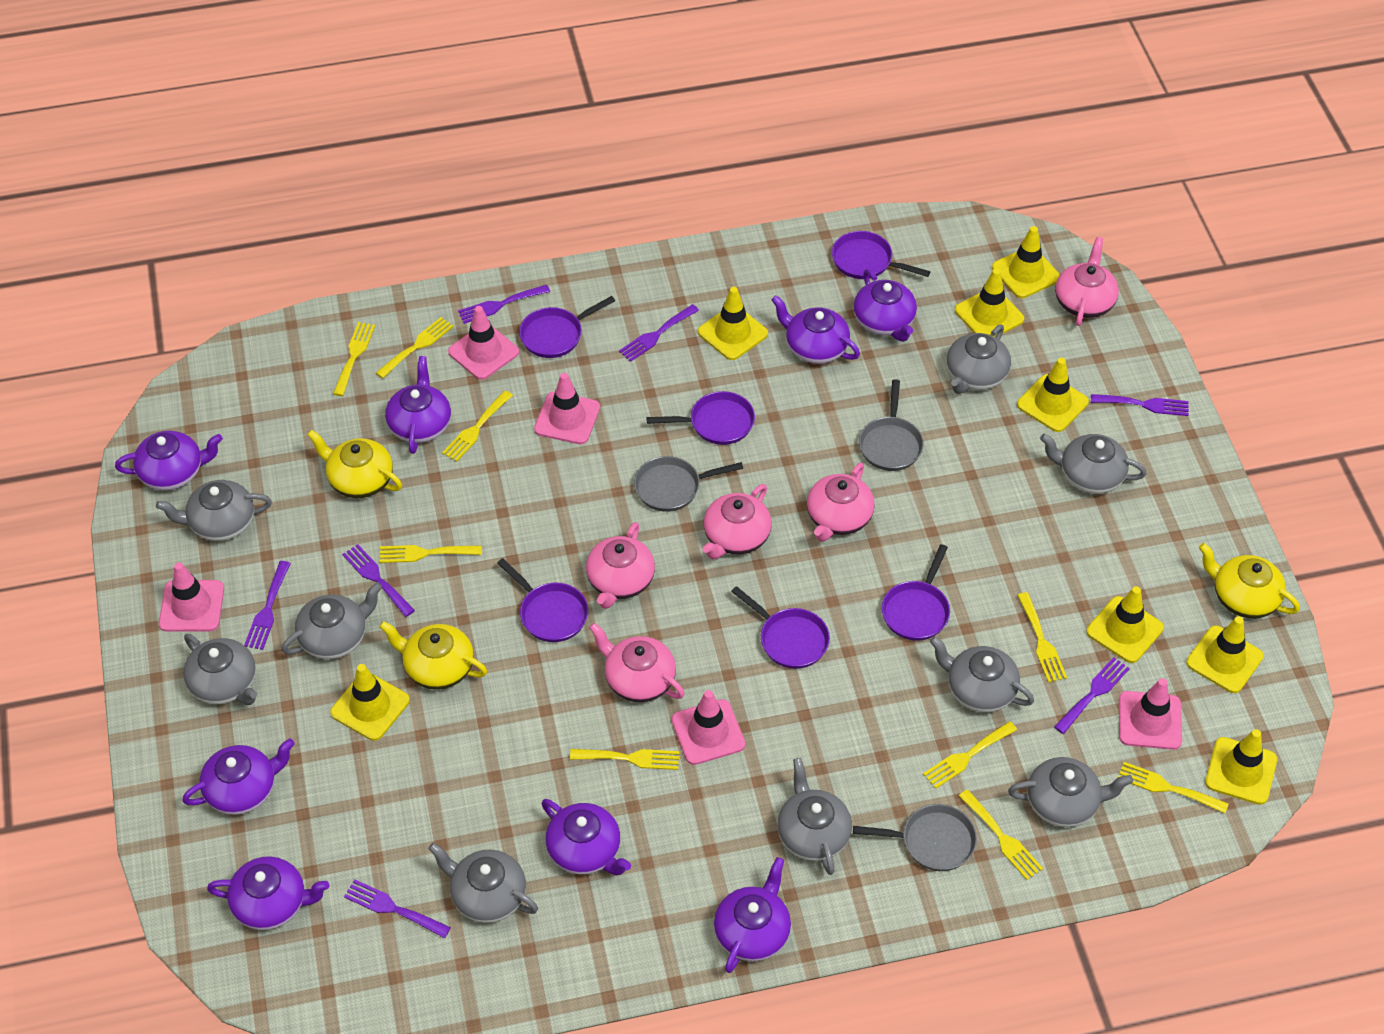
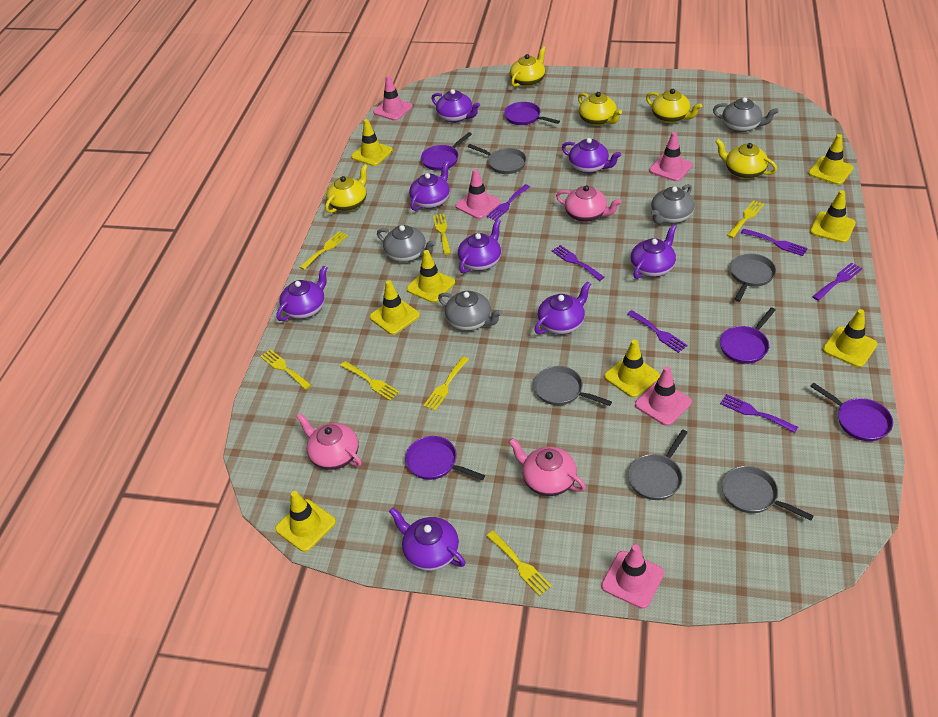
grey pan: [634,456,743,512] [853,804,977,871] [859,379,924,471] = 3 -> [468,144,527,174] [533,366,612,406] [628,430,688,500] [722,466,814,521] [730,253,776,302] = 5
grey teapot: [156,480,272,541] [183,634,257,705] [282,582,382,659] [428,843,538,923] [777,758,852,875] [930,636,1034,712] [946,325,1011,394] [1008,757,1133,827] [1040,433,1147,494] = 9 -> [377,225,436,262] [438,291,502,331] [651,184,694,224] [713,97,779,132] = 4
pink teapot: [586,522,655,609] [589,623,685,702] [703,484,772,559] [807,463,875,542] [1055,237,1119,326] = 5 -> [297,413,362,470] [509,438,586,496] [556,185,621,222] = 3
purple fork: [244,561,291,650] [342,544,415,617] [344,879,451,938] [458,285,550,324] [619,304,699,362] [1054,657,1130,734] [1091,394,1189,416] = 7 -> [487,184,530,221] [551,245,604,281] [627,310,688,353] [720,394,798,433] [741,228,808,256] [812,262,863,301] = 6
purple pan: [497,558,589,642] [519,296,615,358] [647,391,755,445] [731,586,830,669] [832,231,930,279] [881,544,950,641] = 6 -> [405,436,485,480] [421,132,472,171] [504,102,560,125] [720,307,776,364] [810,383,893,441] = 5
yellow fork: [333,322,375,396] [376,317,454,379] [379,545,482,563] [442,391,513,462] [570,749,679,770] [923,721,1017,789] [959,789,1043,880] [1017,592,1067,683] [1118,762,1229,813] = 9 -> [260,349,311,390] [300,231,348,270] [340,361,399,401] [423,356,469,411] [433,214,451,255] [487,531,552,596] [727,200,764,238] = 7
yellow teapot: [307,430,402,498] [379,621,488,690] [1199,543,1300,618] = 3 -> [325,164,368,213] [510,46,546,87] [578,92,622,126] [646,89,702,123] [715,139,777,179] = 5

